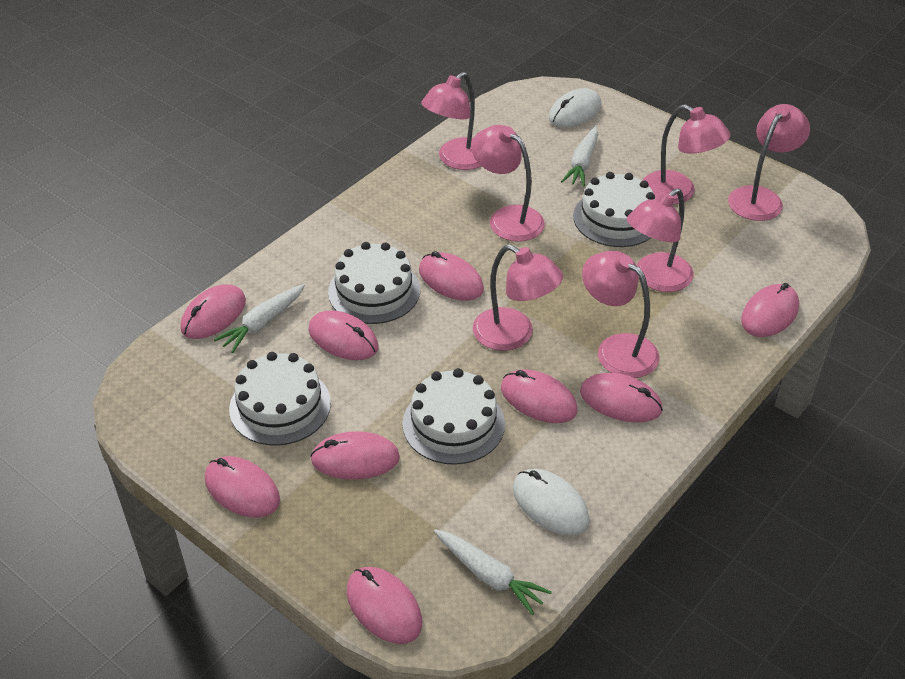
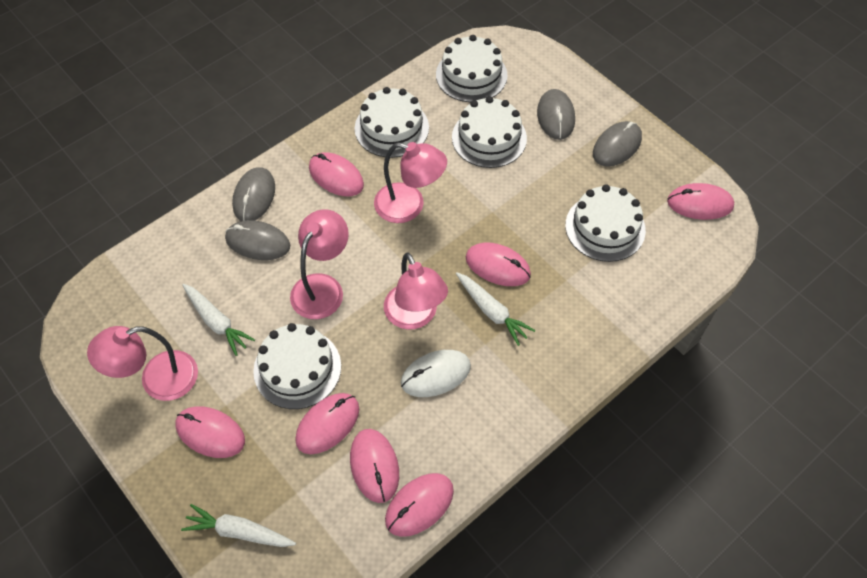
grey mouse: none = 0 -> [225,220,290,260] [232,167,275,221] [537,89,575,140] [593,121,642,167] = 4
pink lamp: [421,72,481,170] [471,125,545,242] [473,244,563,351] [582,251,659,378] [627,188,693,292] [642,104,731,205] [728,104,810,221] = 7 -> [87,326,198,401] [290,209,349,319] [374,142,447,223] [384,253,448,330] = 4
pink mouse: [180,284,246,339] [205,456,280,517] [308,310,379,360] [310,431,400,480] [347,567,422,644] [419,251,484,301] [501,369,577,423] [580,373,663,422] [741,283,799,337] = 9 -> [176,406,245,458] [295,393,359,454] [309,152,364,196] [350,429,399,503] [385,473,454,537] [466,243,531,286] [667,183,734,220] = 7
white cake: [229,352,331,446] [328,242,420,324] [402,368,505,465] [573,172,655,247] = 4 -> [253,323,341,409] [355,87,429,158] [436,35,508,102] [452,96,527,168] [565,184,646,262] = 5
white mouse: [513,469,590,536] [549,88,601,127] = 2 -> [401,350,471,397] = 1

